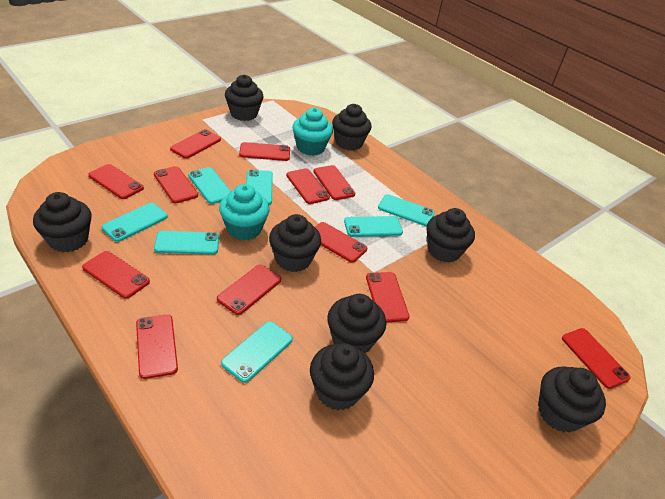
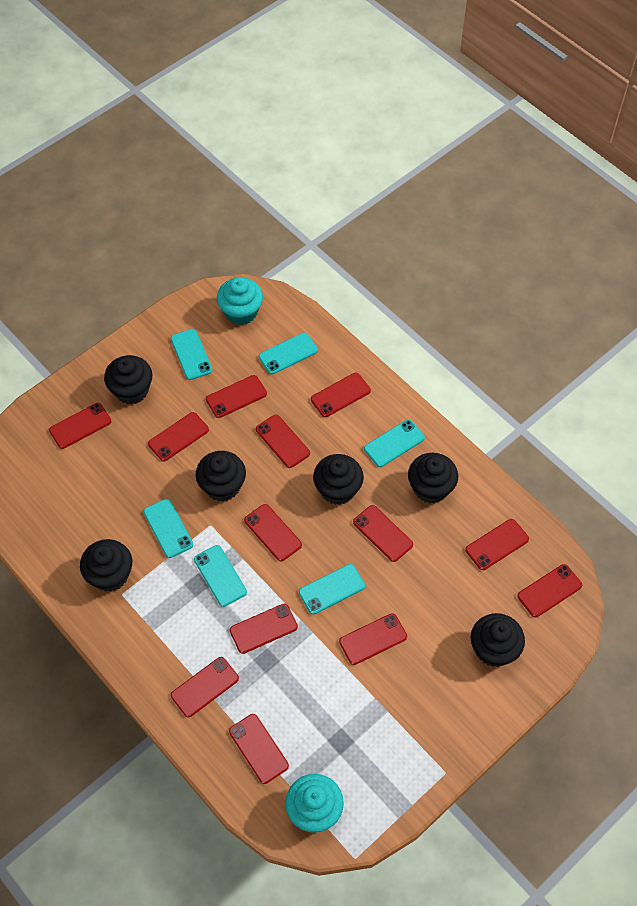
black cupcake: [33,192,92,252] [225,75,264,121] [269,214,321,272] [310,343,374,410] [327,294,386,353] [332,104,372,151] [427,208,475,262] [538,366,606,433] = 8 -> [80,539,132,592] [104,355,152,405] [196,451,246,502] [313,454,364,505] [408,453,458,504] [471,613,525,667] = 6
red phone: [82,251,150,299] [88,164,144,199] [136,314,178,379] [154,166,198,203] [170,129,221,159] [217,265,281,315] [239,142,290,161] [286,168,330,204] [313,165,355,200] [315,222,367,263] [366,272,410,322] [562,328,631,389] = 12 -> [49,403,111,449] [148,412,209,461] [171,657,239,717] [206,375,267,418] [229,714,289,784] [230,604,298,654] [244,504,302,562] [256,414,310,468] [311,373,371,417] [339,613,407,665] [353,505,413,562] [465,519,529,570] [517,564,582,617] = 13
turquoise phone: [101,203,168,242] [154,231,219,255] [188,167,231,204] [221,321,293,383] [246,170,273,205] [344,216,403,237] [378,194,435,226] = 7 -> [143,499,193,558] [171,329,213,380] [194,545,247,607] [259,332,318,374] [299,564,365,614] [364,419,425,467] = 6

